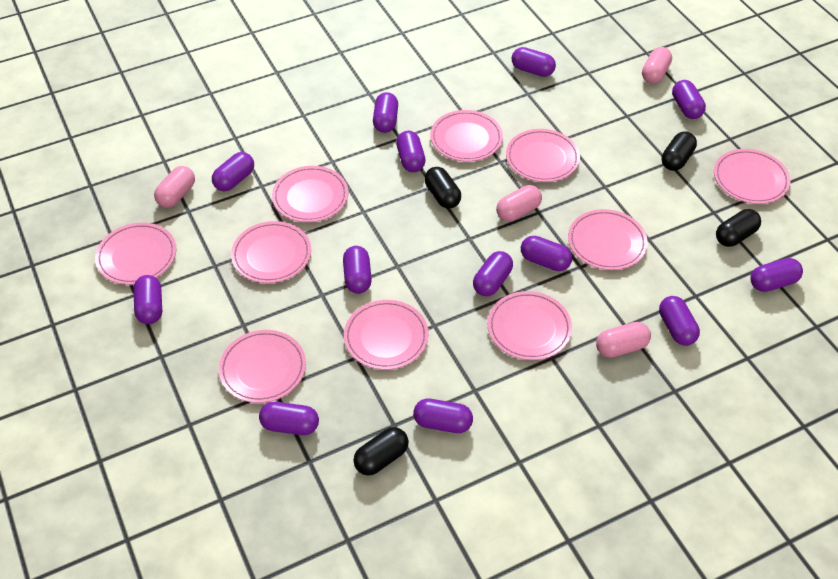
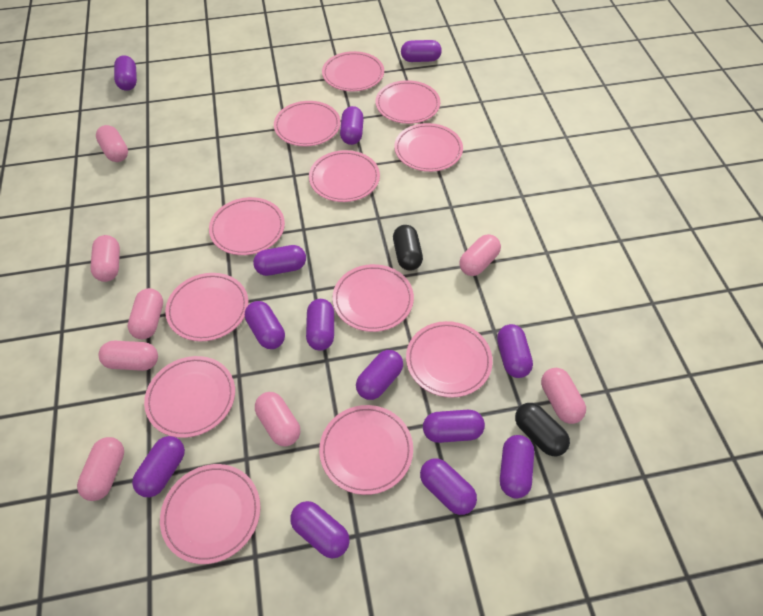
black capsule: [353,427,409,476] [424,167,461,209] [662,131,697,171] [716,209,761,247] = 4 -> [393,225,423,271] [515,403,570,456] = 2
pink capsule: [154,166,195,208] [496,185,542,222] [596,322,651,358] [642,47,672,84] = 4 -> [77,437,124,501] [90,235,120,282] [96,125,128,162] [98,341,158,371] [128,288,163,339] [255,392,300,447] [459,234,501,276] [541,368,586,424] = 8
pink plate: [95,223,176,285] [219,330,306,403] [231,221,311,283] [272,166,348,222] [344,300,429,370] [430,110,503,162] [488,291,572,360] [506,129,580,182] [568,209,648,270] [714,149,791,204] = 10 -> [144,356,235,438] [160,464,260,564] [165,273,249,341] [209,197,285,255] [274,101,341,146] [309,150,380,202] [319,405,413,495] [322,51,384,91] [332,264,414,332] [376,80,440,124] [394,123,463,172] [406,321,493,398] = 12

